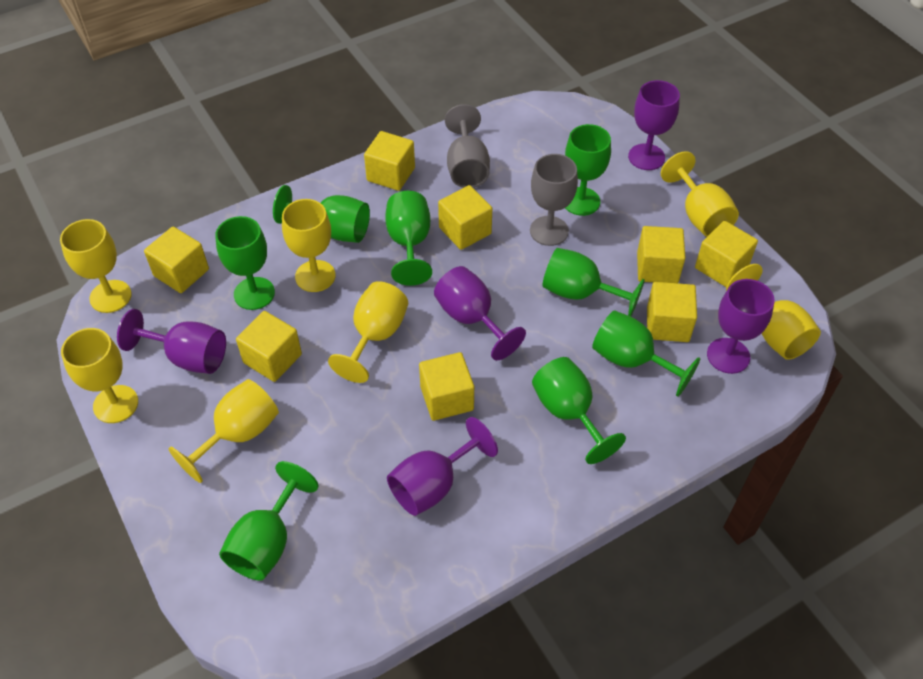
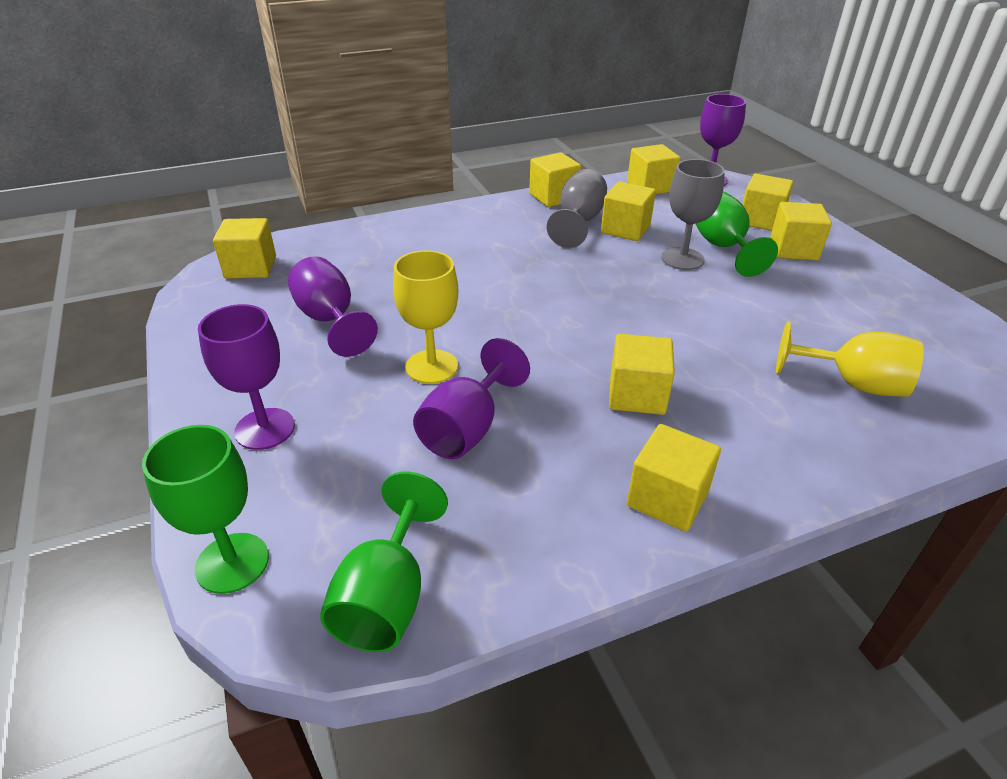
green goblet: [215,216,275,310] [219,461,318,581] [273,185,370,243] [385,191,432,286] [532,357,626,464] [542,248,645,316] [565,124,611,216] [592,310,700,397] = 8 -> [142,425,269,594] [320,472,448,652] [695,191,778,277] = 3
purple goblet: [117,309,226,374] [387,417,498,516] [434,266,526,360] [628,80,680,170] [707,279,775,374] = 5 -> [198,304,295,450] [288,256,378,357] [413,338,530,459] [700,94,746,186] = 4
yellow goblet: [60,219,132,313] [61,328,138,423] [168,379,279,483] [282,199,336,292] [328,281,408,383] [661,151,739,237] [726,264,821,360] = 7 -> [393,250,458,384] [776,321,924,397] = 2

